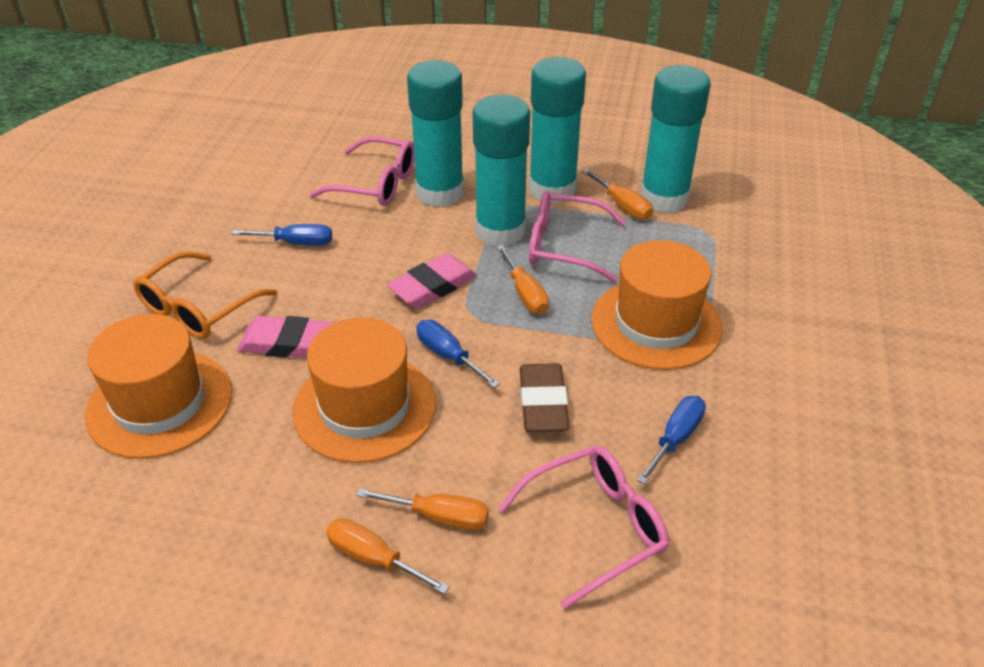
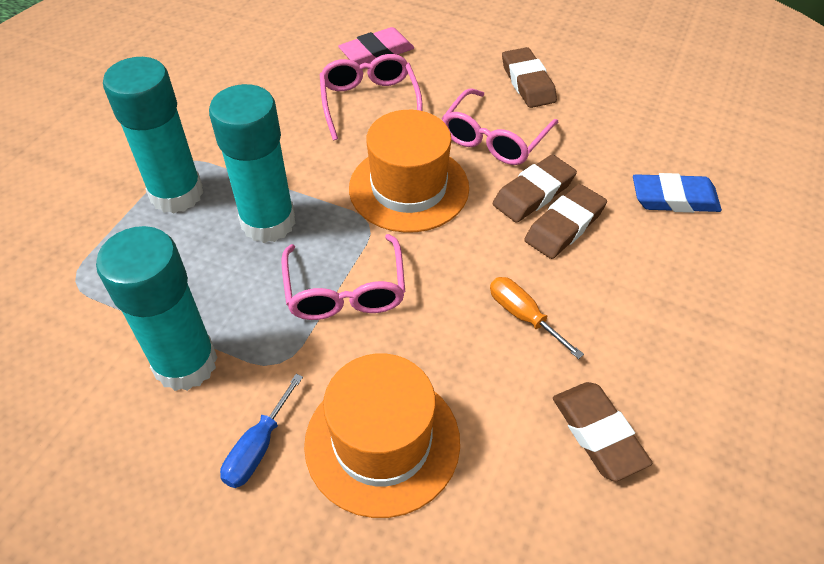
blue eraser: none = 0 -> [633,173,722,213] = 1
blue screwdriver: [231,224,332,246] [416,320,500,388] [637,396,706,484] = 3 -> [220,374,303,488] = 1
brown eraser: [520,363,570,432] = 1 -> [493,154,577,223] [502,47,557,108] [524,184,607,259] [553,382,653,482] = 4
orange glasses: [133,251,277,339] = 1 -> none = 0
orange hat: [85,314,232,459] [292,317,436,463] [591,240,723,370] = 3 -> [304,353,460,518] [349,110,469,233] = 2
orange screwdriver: [326,518,450,594] [356,488,489,530] [497,245,549,314] [582,169,653,220] = 4 -> [490,277,584,359] = 1
pink eraser: [237,316,335,358] [387,253,477,308] = 2 -> [338,27,414,65] = 1
turquoise glue stick: [407,60,464,207] [473,95,530,247] [529,57,586,203] [641,65,711,213] = 4 -> [96,226,218,391] [103,57,203,213] [209,84,296,243] = 3

